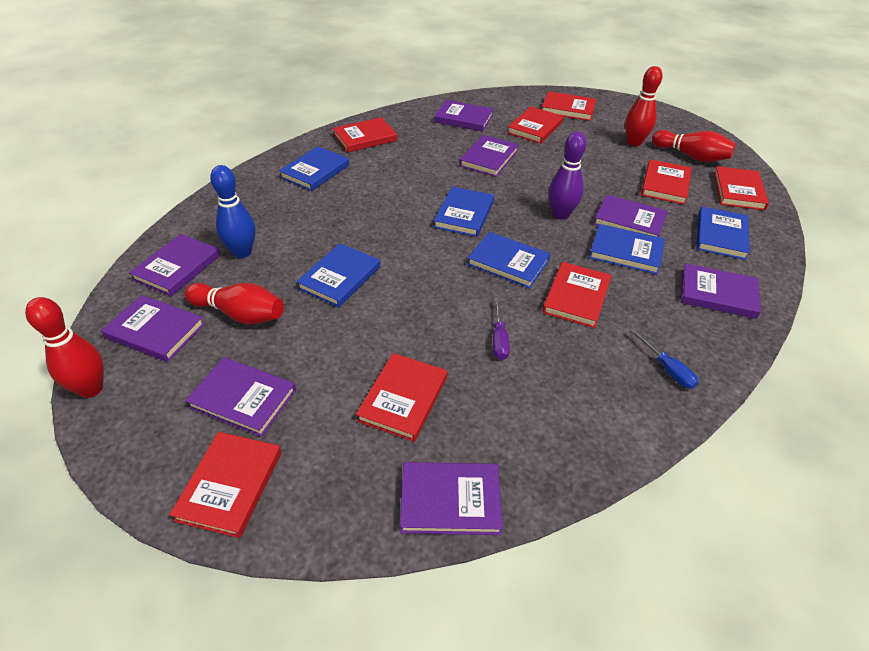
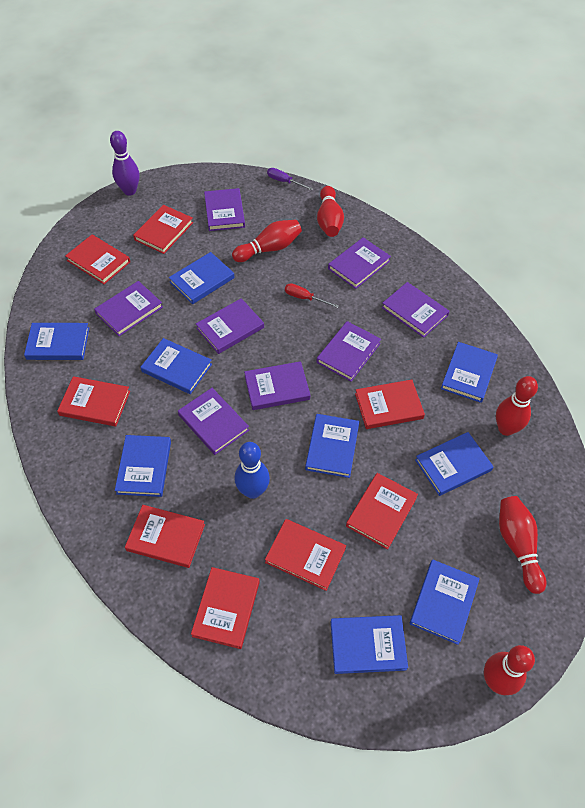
blue book: [279,146,349,191] [296,243,380,308] [433,187,494,237] [467,232,551,289] [589,224,665,274] [696,206,750,260] = 6 -> [24,323,89,360] [115,435,171,497] [140,338,212,394] [169,252,235,304] [305,414,360,478] [331,615,408,674] [410,560,480,645] [415,432,494,496] [441,342,498,403] = 9
blue screwdriver: [630,328,699,389] = 1 -> none = 0
red bowling pin: [25,297,104,398] [185,283,284,324] [625,66,663,146] [652,130,736,162] = 4 -> [232,220,302,262] [317,186,344,237] [484,645,535,695] [496,376,538,436] [499,496,546,594] = 5
red screwdriver: none = 0 -> [285,283,339,308] = 1

